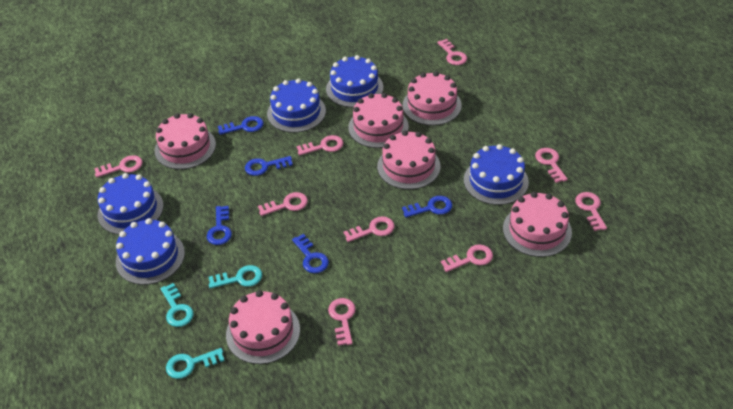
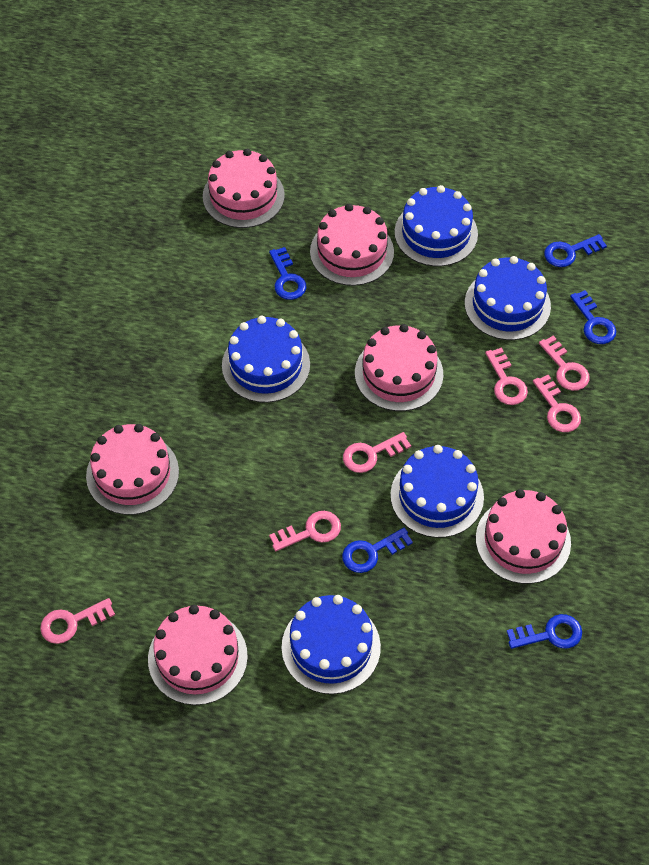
pink key: [94,155,143,178] [258,192,308,216] [297,135,343,156] [328,298,356,346] [344,216,395,242] [437,39,467,65] [441,244,493,272] [535,148,568,183] [575,192,607,231] = 9 -> [40,598,115,644] [269,511,341,551] [343,432,411,473] [485,348,528,405] [533,375,581,432] [539,336,590,391] = 6
turquoise key: [160,283,194,327] [166,348,225,379] [209,265,262,289] = 3 -> none = 0

